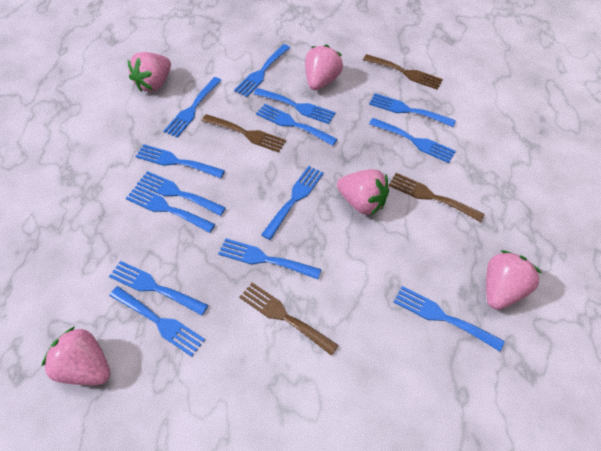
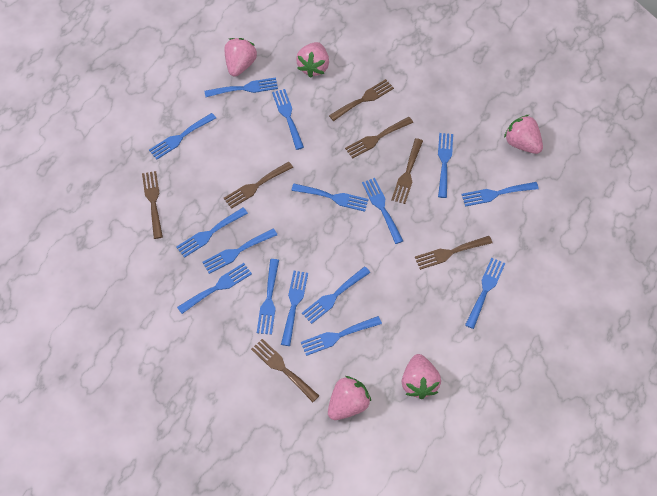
blue fork: [109,261,208,315] [109,286,205,357] [126,186,215,233] [135,144,225,178] [137,171,226,216] [164,77,222,138] [218,238,322,279] [234,44,290,97] [253,88,336,124] [256,104,338,146] [261,166,324,240] [369,93,456,127] [369,118,456,163] [394,286,505,351] = 14 -> [149,113,216,160] [176,207,248,258] [177,263,252,314] [202,228,277,274] [205,77,278,97] [257,259,279,335] [272,89,304,150] [281,271,308,346] [291,184,369,212] [301,316,382,356] [302,266,370,324] [362,178,403,244] [438,133,453,198] [461,182,539,207] [465,258,505,329] = 15
brown fork: [202,114,286,152] [239,283,339,356] [363,54,443,89] [388,173,485,222] = 4 -> [142,171,163,239] [223,162,293,209] [251,339,319,402] [329,79,394,121] [345,117,413,159] [391,138,423,204] [415,236,493,270] = 7

